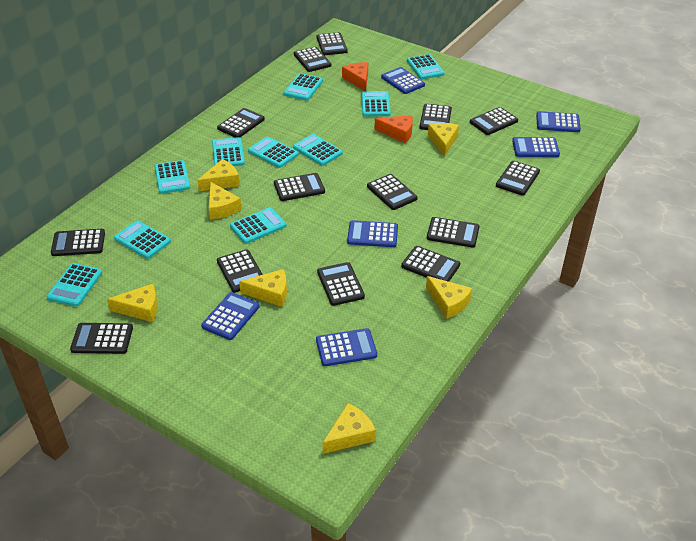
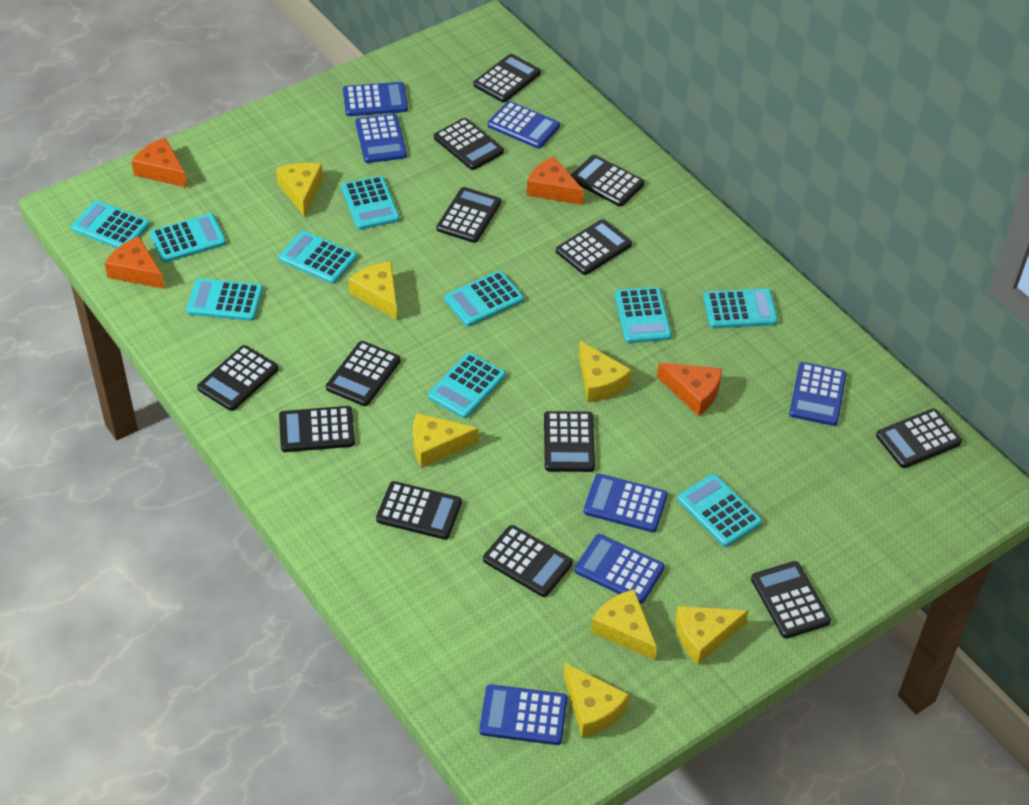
black calculator: [51,229,105,256] [70,323,133,354] [217,108,265,137] [217,249,263,293] [274,173,325,201] [294,47,331,72] [316,32,348,55] [317,262,365,306] [367,174,418,210] [401,246,460,282] [419,104,452,130] [427,217,480,248] [470,107,518,135] [496,161,540,196] = 14 -> [197,345,278,411] [279,406,355,452] [326,341,401,406] [376,481,462,540] [434,118,504,170] [437,187,501,243] [473,54,541,102] [483,525,573,597] [544,411,595,472] [556,219,632,275] [571,155,645,207] [751,561,831,639] [876,409,962,468] = 13
blue calculator: [201,292,260,340] [316,328,377,366] [347,220,398,247] [381,67,425,94] [512,137,560,157] [536,111,581,132] = 6 -> [343,82,408,116] [355,114,407,163] [479,684,567,745] [488,101,560,149] [575,534,665,604] [584,474,668,532] [789,362,847,426] = 7
orange cheese: [342,62,368,91] [374,115,413,143] = 2 -> [105,236,165,289] [132,138,187,187] [527,156,584,205] [657,363,722,416] = 4

